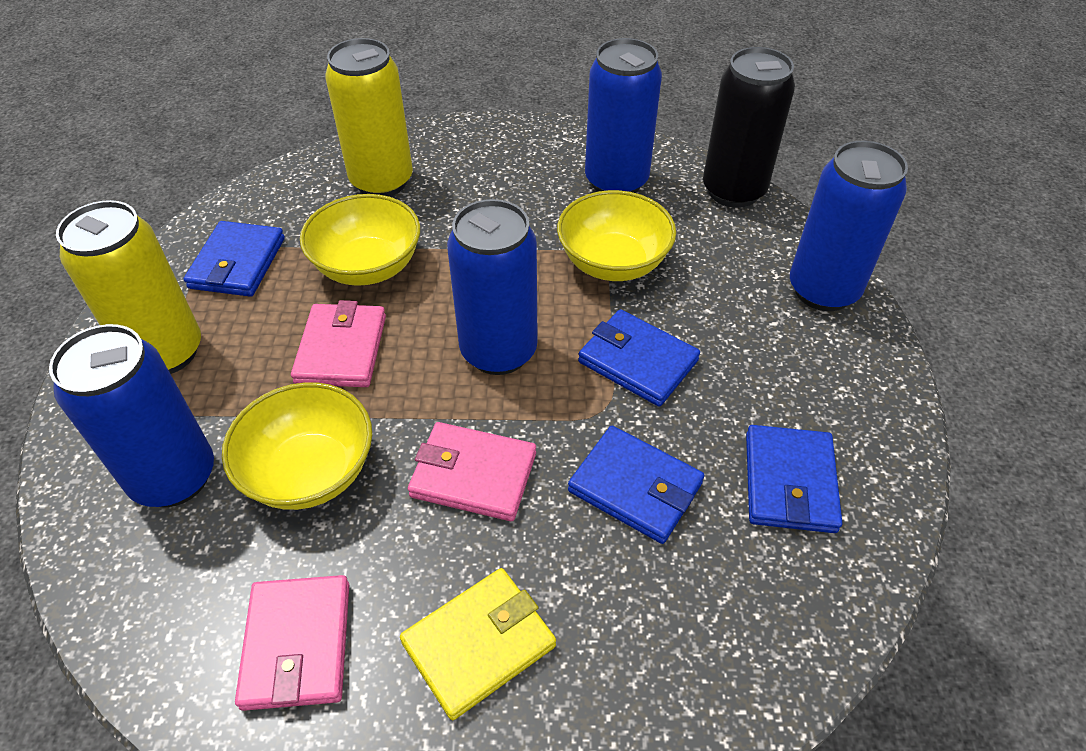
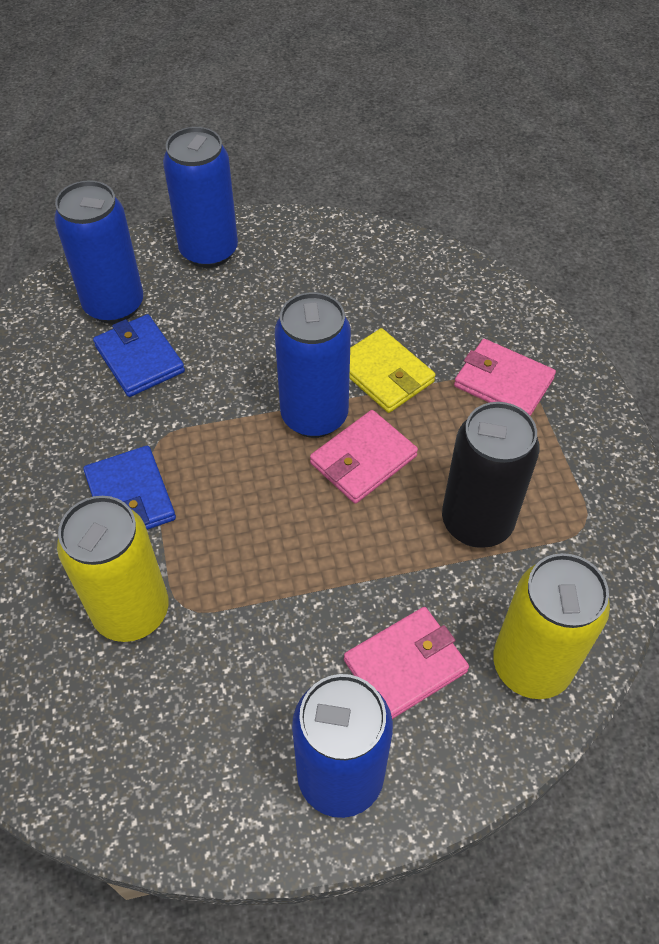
blue wallet: [184,221,285,297] [568,426,704,544] [578,309,700,407] [746,425,842,533] = 4 -> [83,446,176,530] [93,314,185,397] = 2
yellow bowl: [222,382,372,510] [300,194,420,286] [557,190,676,281] = 3 -> none = 0

